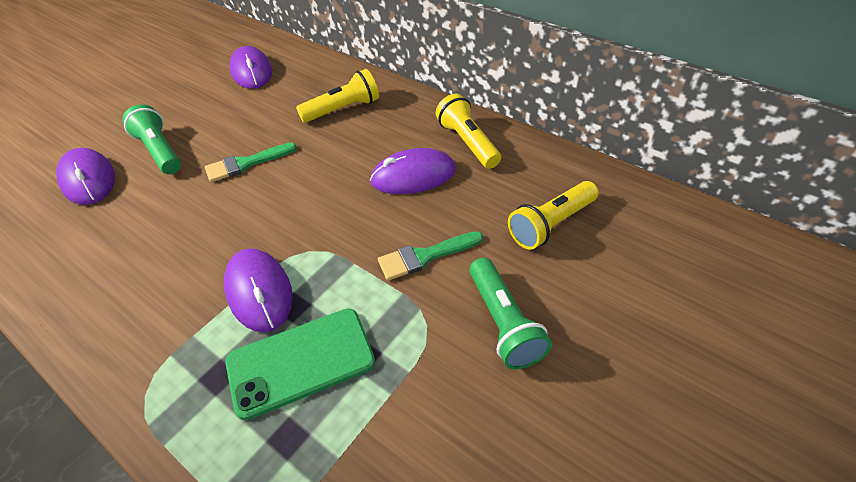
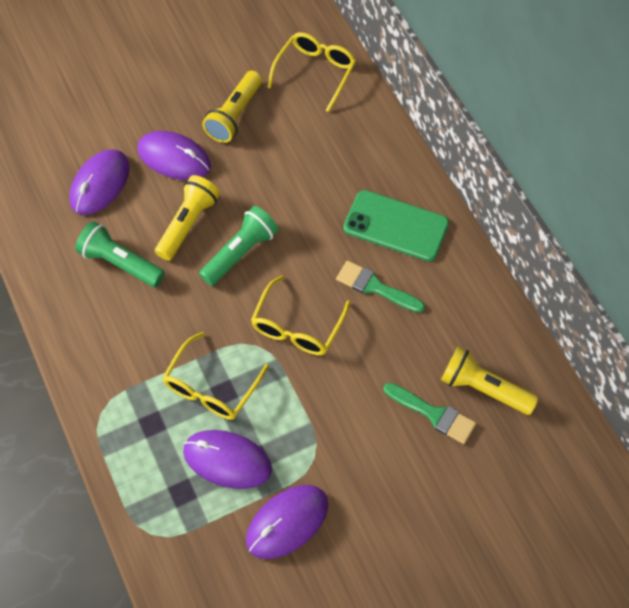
yellow glasses: none = 0 -> [162,332,269,420] [251,276,350,355] [267,32,356,112] = 3

